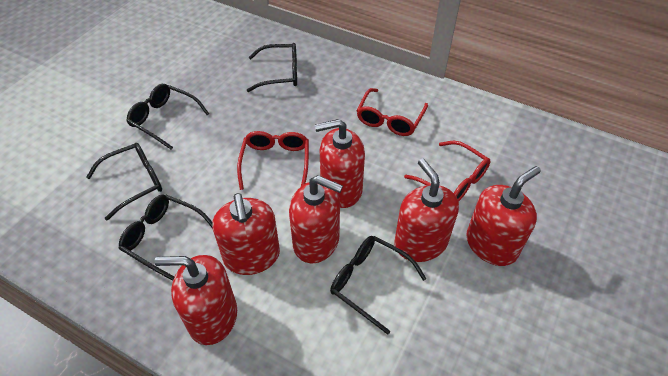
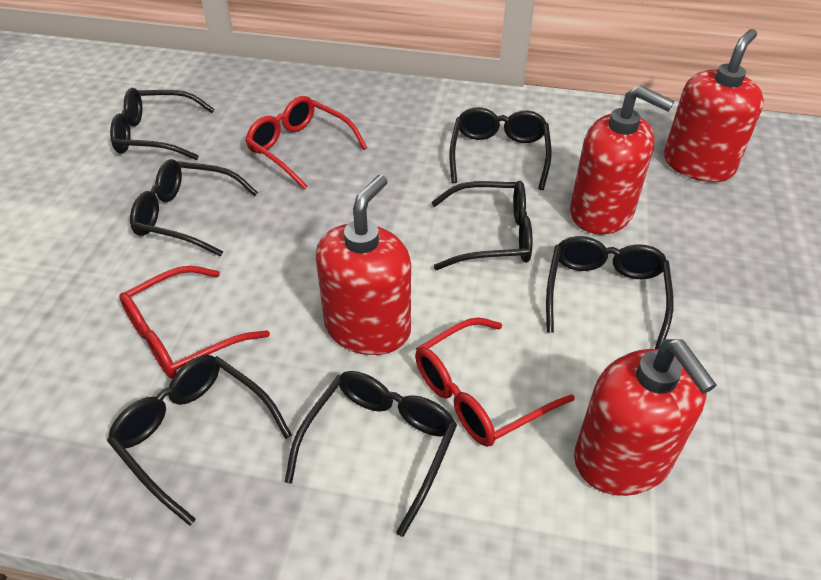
black glasses: [86,143,162,221] [118,194,213,281] [126,84,209,150] [247,43,297,92] [330,236,427,335] = 5 -> [107,355,292,526] [110,88,215,160] [130,159,258,256] [285,371,457,537] [431,181,533,270] [450,107,551,190] [546,236,674,349] = 7
red soap dispenser: [155,255,237,345] [213,193,280,275] [289,175,343,263] [315,119,365,208] [394,158,459,262] [466,166,541,266] = 6 -> [316,175,411,355] [570,85,674,235] [574,339,717,496] [664,29,764,182] = 4

